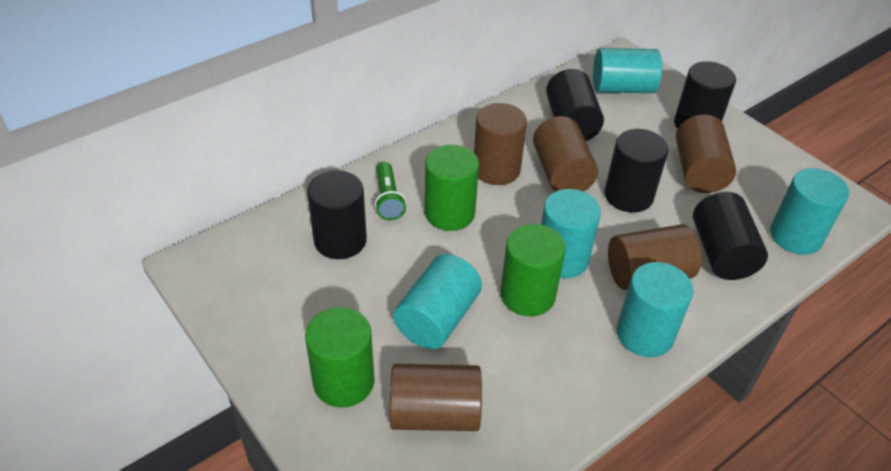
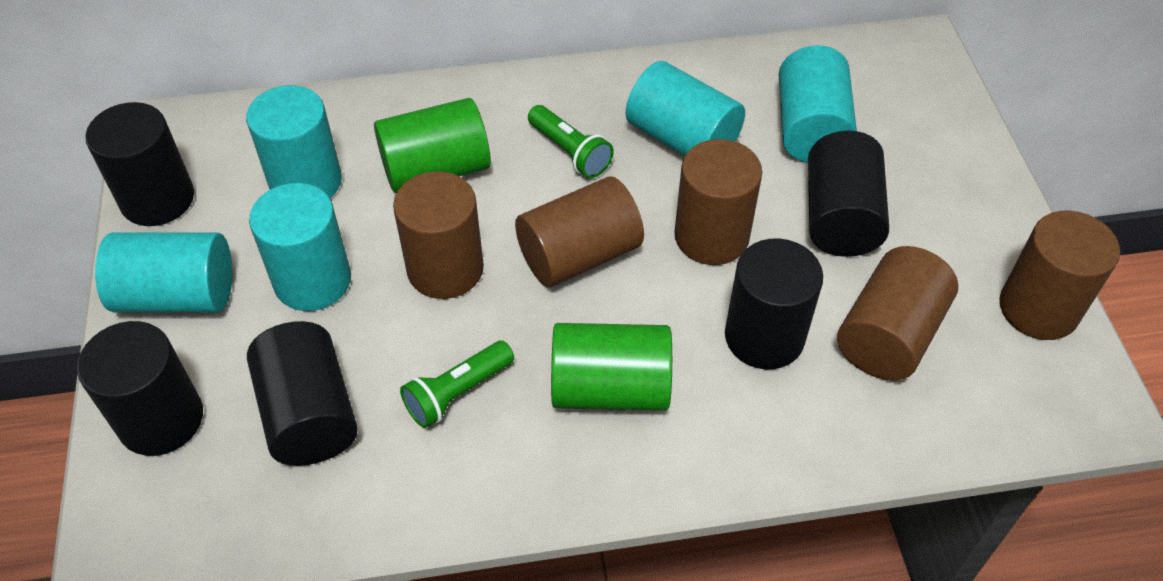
green cylinder: [305,307,375,408] [425,145,479,231] [500,224,566,316] = 3 -> [374,98,491,193] [551,323,672,411] = 2
green flashlight: [375,162,406,220] = 1 -> [400,341,514,428] [528,105,614,178] = 2

